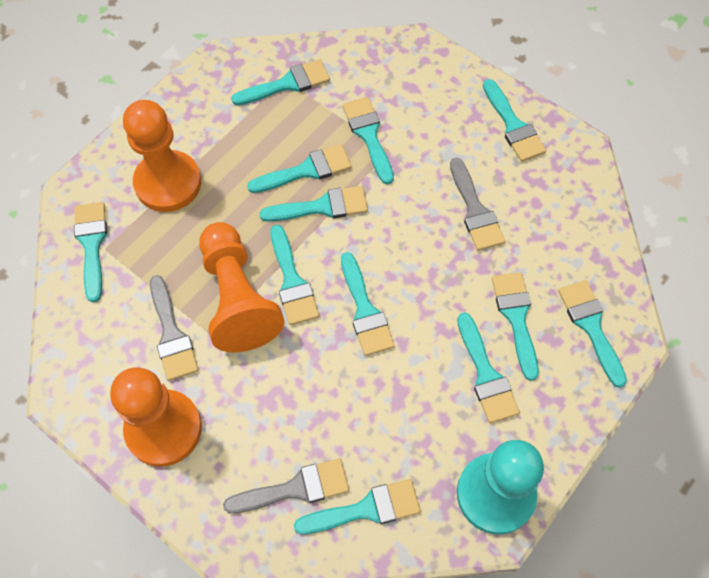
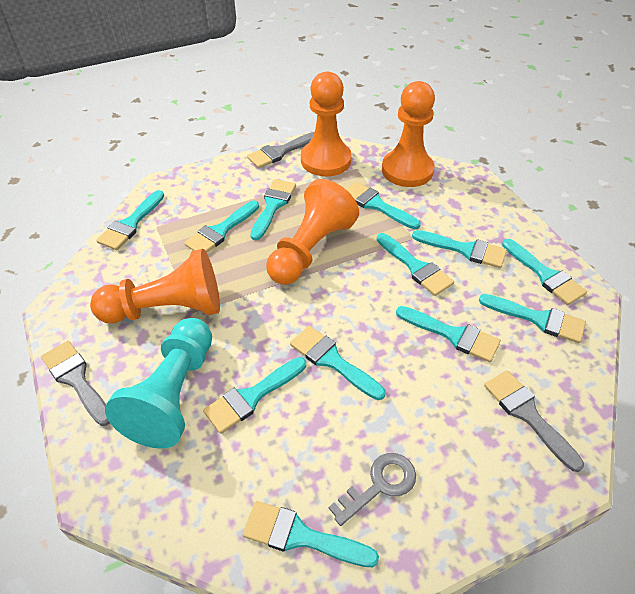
grey key: none = 0 -> [329,453,416,526] = 1
orange pawn: [110,367,202,467] [123,100,201,212] [199,222,285,352] = 3 -> [90,249,220,323] [266,179,359,285] [301,72,352,176] [382,81,435,187] = 4

